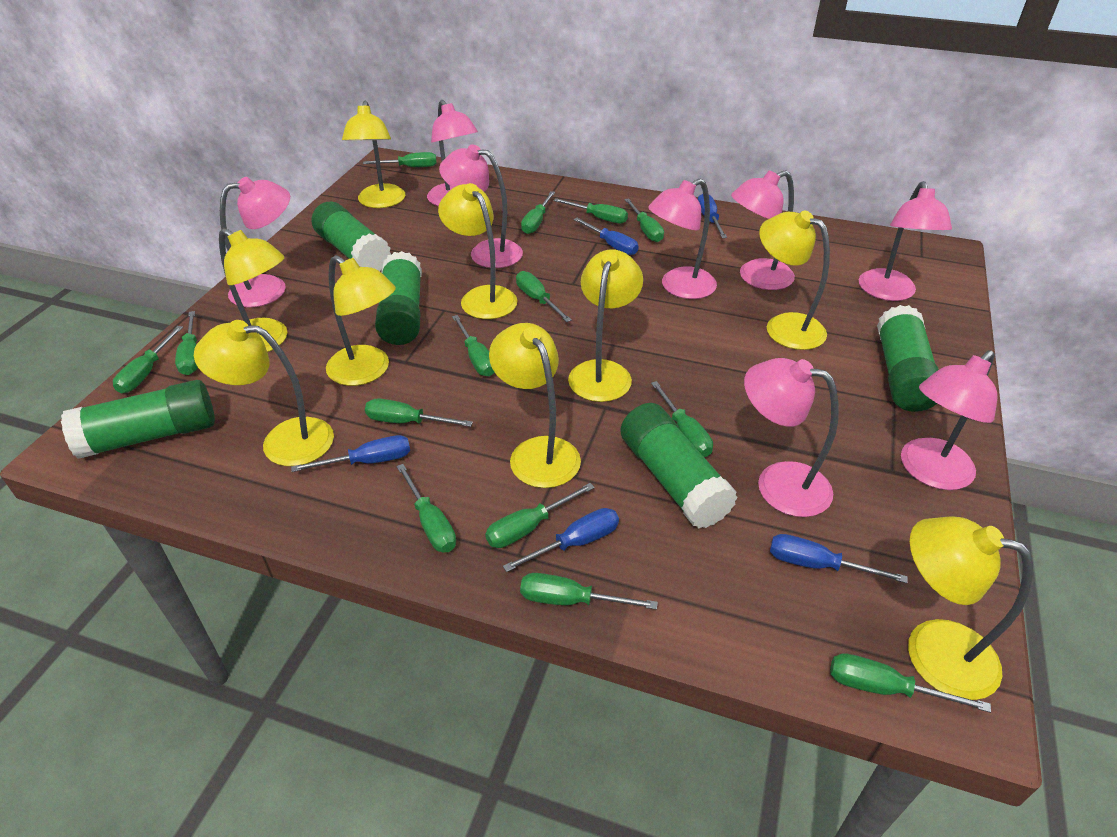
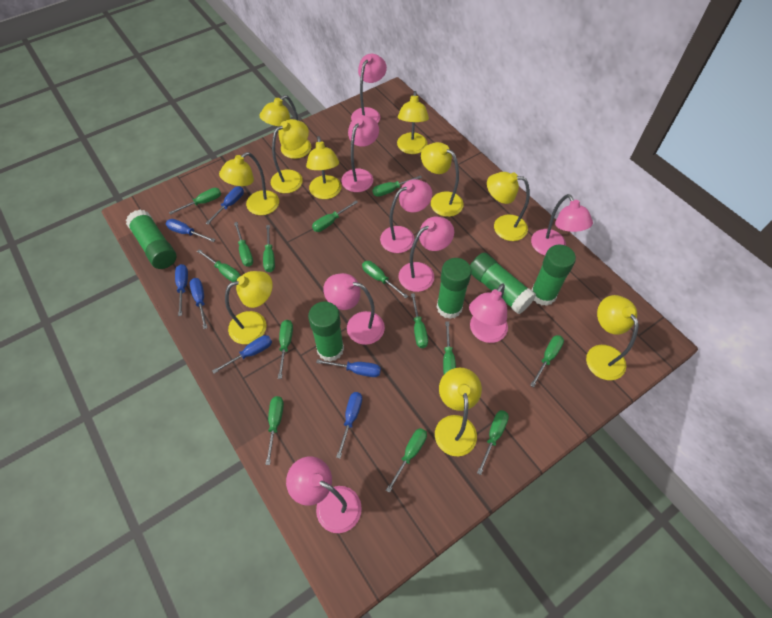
blue screwdriver: [291,435,410,472] [503,508,619,572] [574,218,639,255] [698,194,727,238] [770,534,908,583] = 5 -> [166,219,215,242] [175,264,188,316] [190,278,207,329] [205,186,244,225] [212,335,272,374] [316,359,381,377] [336,392,362,458] = 7
yellow lamp: [194,320,334,466] [219,228,287,352] [326,255,396,386] [342,101,405,208] [438,183,517,319] [489,323,581,488] [568,249,643,402] [759,210,830,350] [908,516,1033,700] = 9 -> [219,152,279,215] [225,271,273,344] [259,95,311,159] [271,119,309,193] [306,136,341,199] [397,91,429,154] [421,142,464,217] [435,368,482,456] [487,172,530,241] [586,295,639,380] = 10

